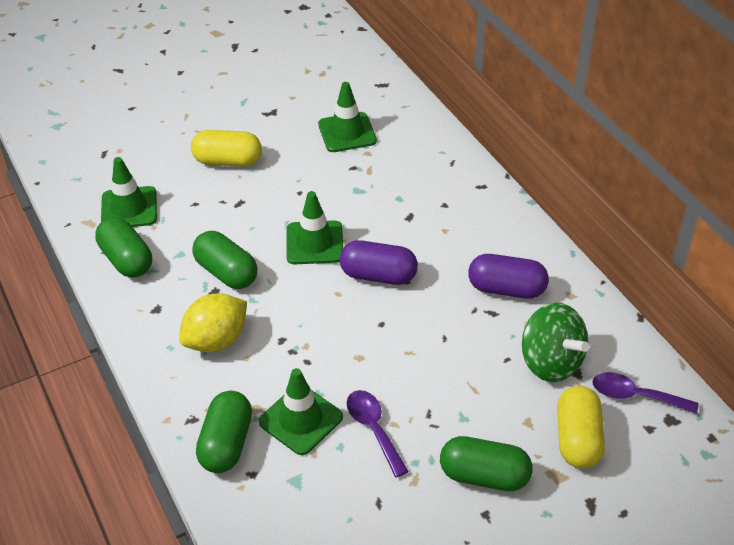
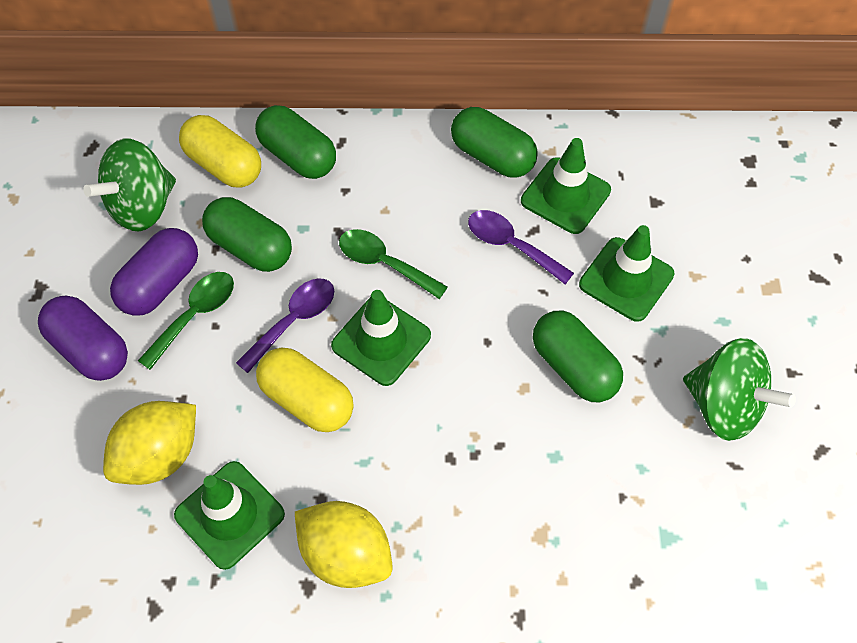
green spinning top: [522,303,590,382] = 1 -> [83,138,176,231] [683,338,796,441] = 2
green spoon: none = 0 -> [138,272,234,370] [339,229,448,299] = 2
yellow lemon: [179,293,247,352] = 1 -> [103,401,196,485] [295,501,393,588] = 2

